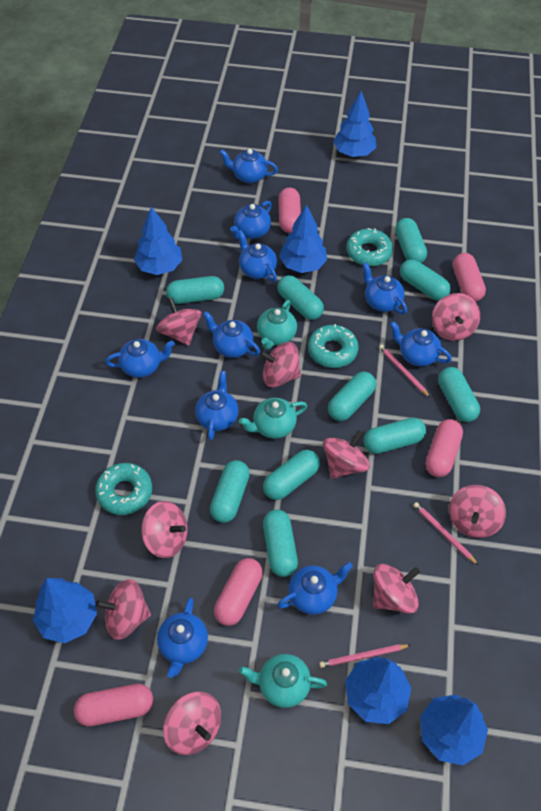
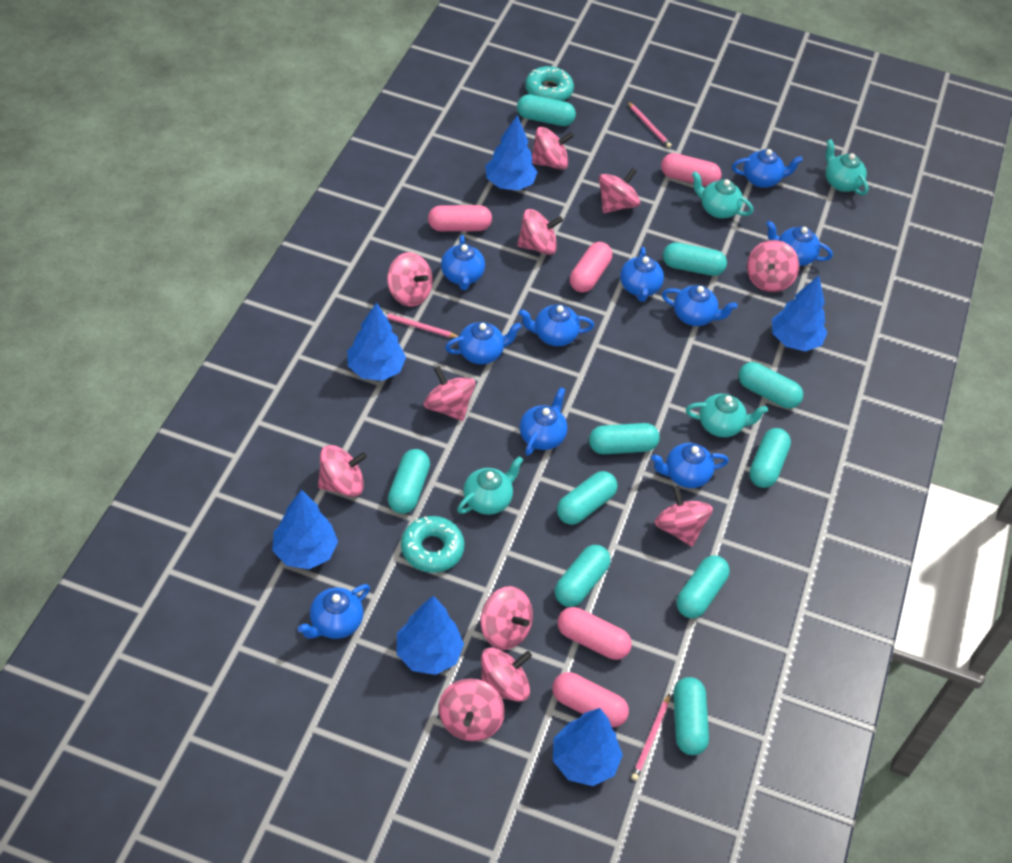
pink spinning top: [95,579,151,640] [141,501,188,558] [156,297,202,346] [163,692,221,755] [259,342,301,387] [323,430,370,479] [373,564,420,614] [432,293,480,341] [449,485,506,538] = 9 -> [318,445,367,497] [387,252,433,306] [424,366,475,421] [439,678,505,741] [481,586,533,650] [481,647,532,702] [517,209,563,255] [532,127,574,170] [599,168,640,213] [655,486,713,546] [747,240,799,292] = 11
turquoise donut: [95,463,152,515] [308,324,359,368] [346,228,393,266] = 3 -> [401,516,465,573] [525,66,574,101] = 2
turquoise teapot: [239,398,307,439] [239,654,328,708] [257,300,297,350] = 3 -> [457,456,523,515] [686,394,768,437] [692,171,753,218] [825,139,868,195] = 4

